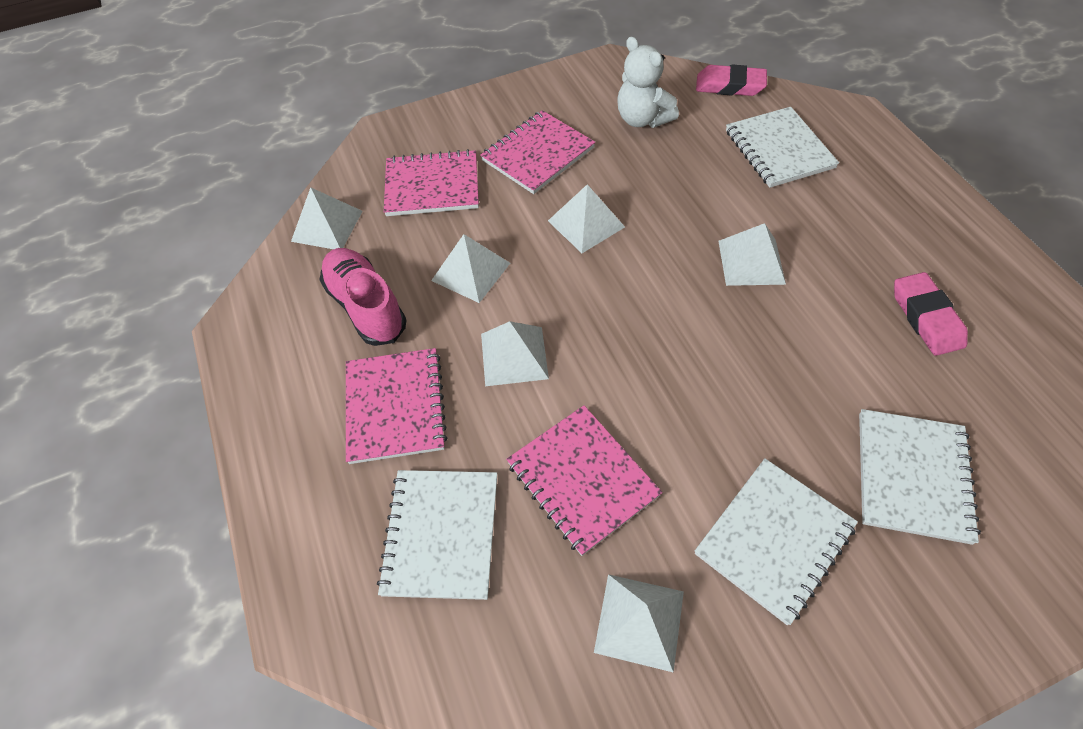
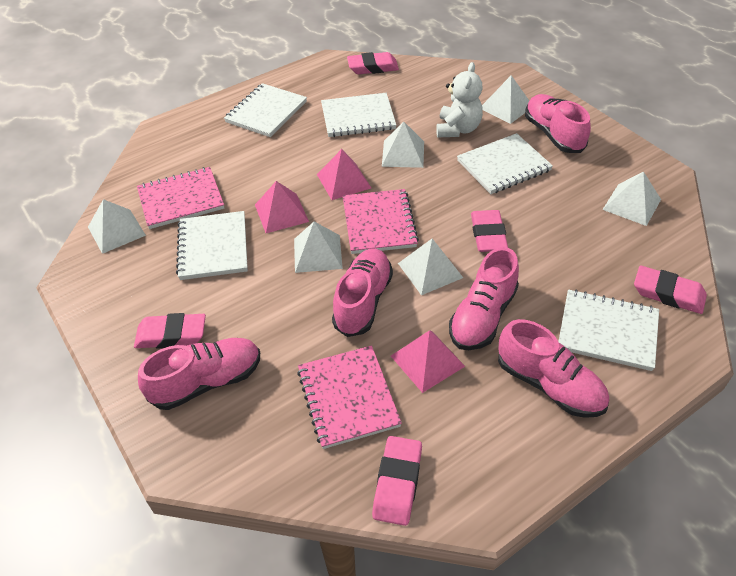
pink eraser: [696,65,767,96] [894,272,968,356] = 2 -> [134,313,206,349] [347,52,399,74] [372,436,422,526] [471,210,508,252] [634,266,707,314] = 5
pink notebook: [346,348,447,464] [384,149,479,216] [480,110,595,194] [506,405,662,556] = 4 -> [137,167,224,229] [297,346,402,449] [343,189,419,254] = 3
pink pyramid: none = 0 -> [255,181,309,233] [317,149,371,200] [391,330,465,393] = 3
pink shoe: [319,248,407,346] = 1 -> [138,338,260,410] [332,249,393,337] [449,247,519,350] [498,319,609,418] [525,94,591,153] = 5
white notebook: [377,470,497,600] [695,459,858,625] [726,107,839,188] [859,409,981,545] = 4 -> [176,211,248,280] [224,83,307,137] [321,93,396,137] [457,133,553,194] [558,289,659,371] = 5

